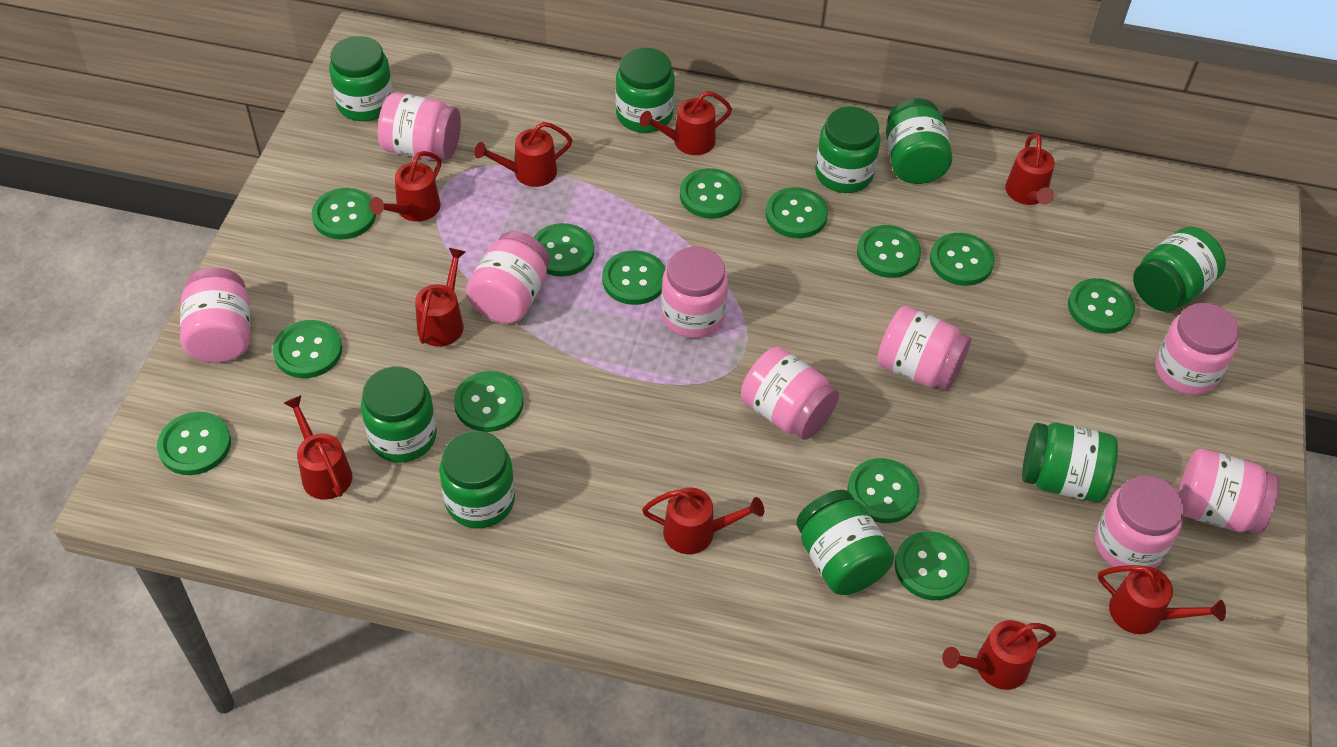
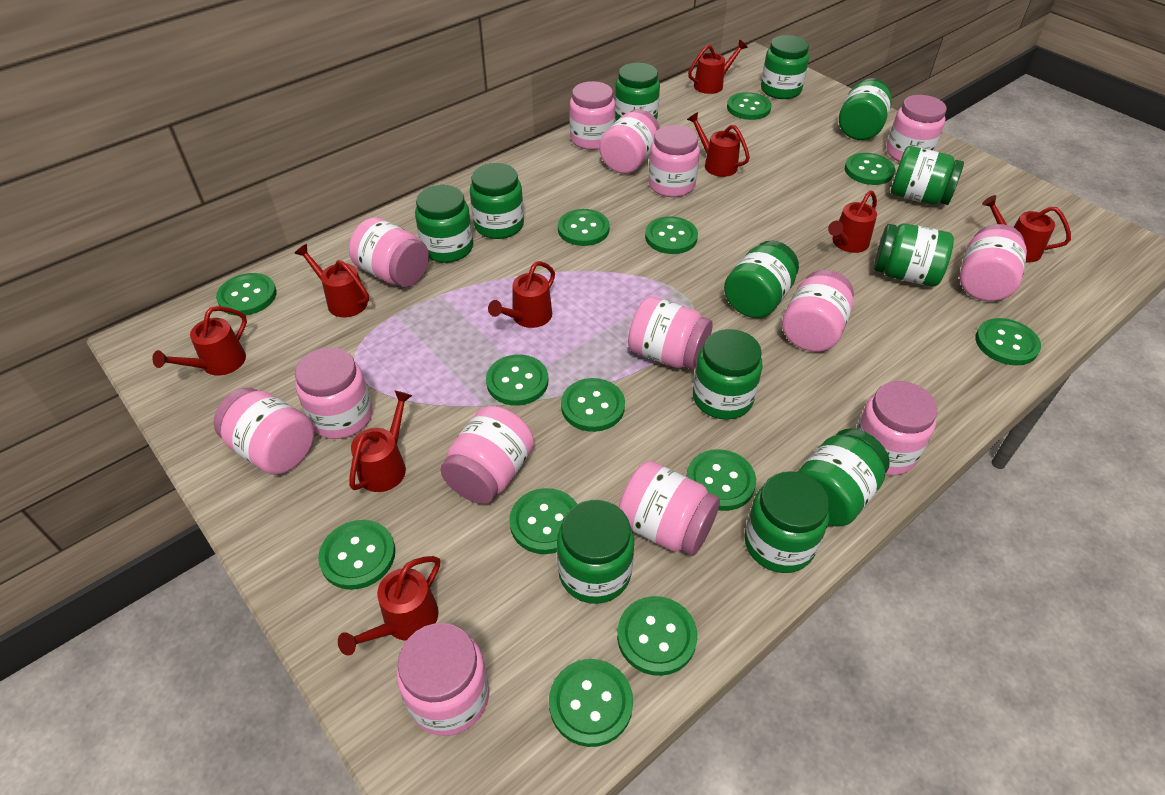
green jar: [329,36,393,121] [361,366,437,463] [439,431,515,528] [616,48,675,133] [796,490,894,595] [815,107,881,193] [886,98,952,184] [1022,423,1118,502] [1133,227,1226,311] = 9 -> [415,185,473,263] [470,163,524,239] [557,500,634,604] [615,63,660,121] [693,329,763,420] [724,240,799,318] [744,471,829,573] [761,35,809,99] [797,428,890,527] [839,78,892,140] [874,223,954,286] [891,146,964,205] = 12
pink jar: [180,268,250,363] [378,92,461,160] [466,231,550,323] [661,246,728,338] [741,347,839,440] [877,306,971,390] [1095,476,1184,573] [1155,303,1240,395] [1178,449,1280,534] = 9 -> [213,388,314,475] [295,347,373,439] [349,217,429,287] [396,623,489,736] [440,406,534,504] [569,81,615,150] [599,109,660,174] [619,461,720,556] [628,296,713,370] [648,125,700,197] [782,270,854,352] [856,381,938,476] [886,95,946,162] [960,224,1027,301] = 14

